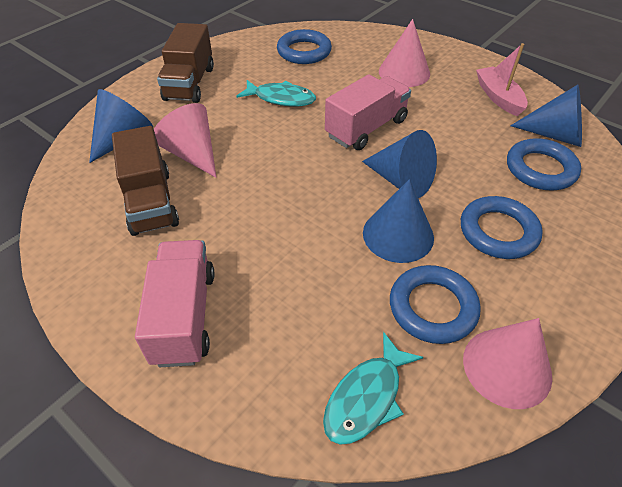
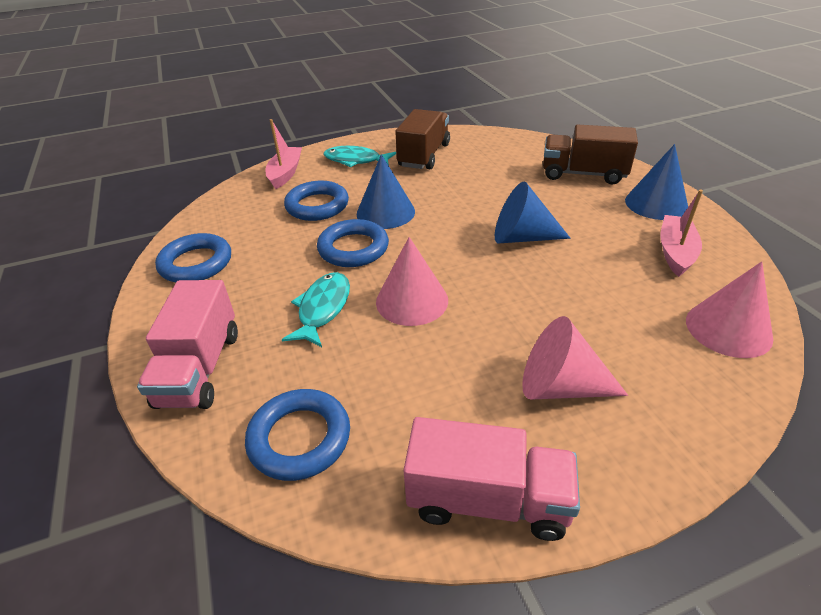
blue cone: [89,89,153,163] [362,130,437,198] [363,179,434,263] [510,85,582,147] = 4 -> [357,154,415,229] [495,182,571,243] [625,144,688,220] = 3
pink boat: [476,43,528,116] = 1 -> [266,119,302,189] [660,190,703,277] = 2

